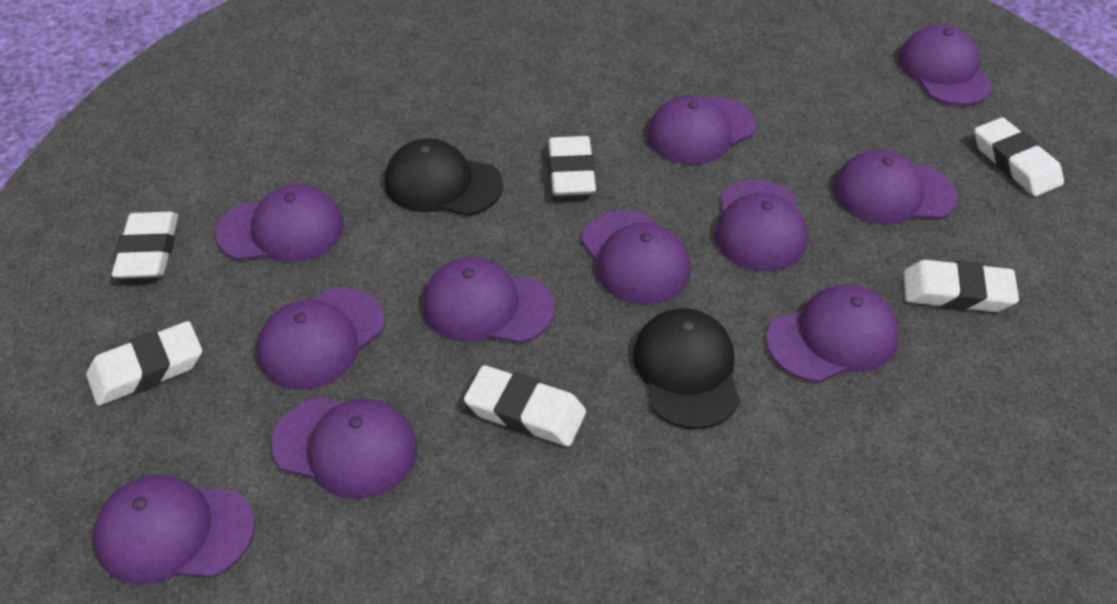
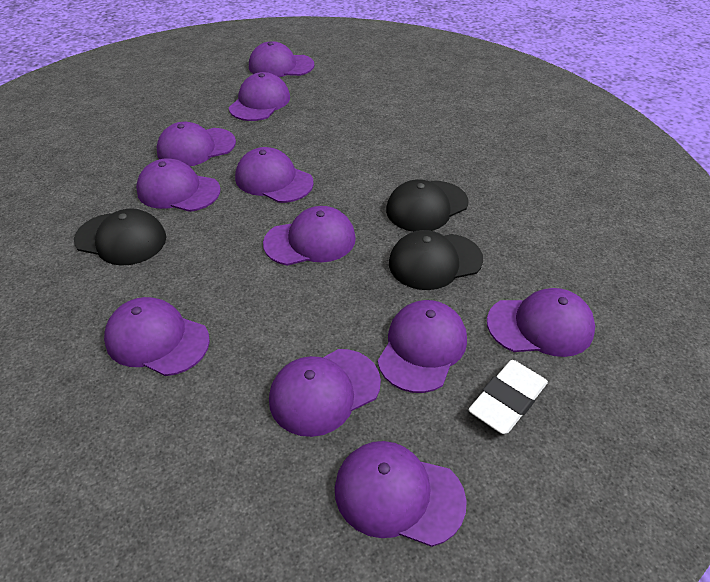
black cap: [385,138,503,216] [633,308,740,429] = 2 -> [74,209,166,266] [386,179,468,232] [389,230,483,290] = 3
white eraser: [86,321,202,406] [111,212,178,279] [464,365,586,447] [548,136,596,196] [903,260,1019,312] [974,117,1064,196] = 6 -> [468,360,548,434] = 1

